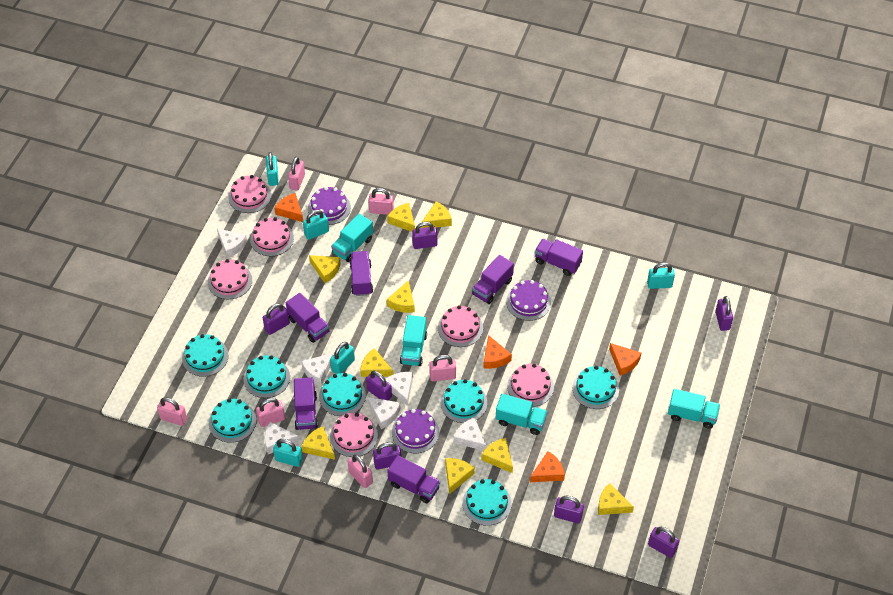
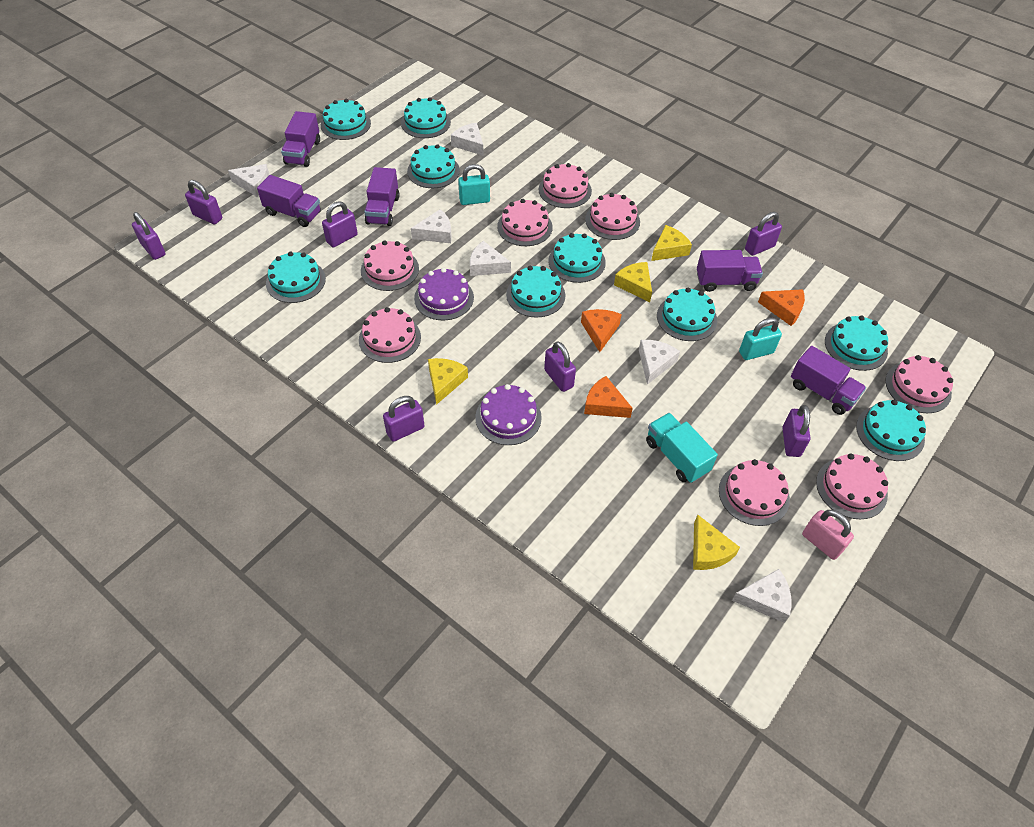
orange cheese: [274,193,303,222] [483,335,512,369] [530,451,565,482] [609,343,641,376] = 4 -> [581,309,622,352] [584,376,633,418] [758,289,805,326] = 3
pink cake: [208,259,252,299] [228,175,271,213] [250,217,294,256] [330,413,378,457] [438,305,483,347] [507,364,554,407] = 6 -> [359,307,421,363] [361,241,419,291] [497,199,553,246] [539,163,592,208] [585,193,640,240] [719,459,790,526] [816,453,888,519] [885,355,953,413] = 8
pink padlock: [157,397,187,426] [256,398,285,427] [288,157,305,191] [348,455,373,488] [368,188,394,215] [429,355,456,381] = 6 -> [802,510,854,560] = 1
purple cake: [308,187,351,225] [392,409,439,453] [506,280,551,321] = 3 -> [414,268,474,320] [475,384,542,445] = 2
purple truck: [286,293,330,343] [294,377,318,430] [350,251,373,296] [387,455,440,503] [472,255,514,304] [535,239,583,276] = 6 -> [257,175,321,227] [281,111,320,167] [364,167,399,226] [697,250,763,292] [791,346,866,415] = 5
turquoise cake: [182,334,228,377] [209,398,256,443] [244,355,290,398] [319,373,366,416] [440,379,487,423] [462,479,512,526] [572,366,619,409] = 7 -> [266,252,326,303] [321,99,371,140] [401,97,451,138] [407,144,460,188] [506,266,565,318] [548,233,606,283] [657,288,717,341] [825,315,888,371] [856,400,926,461] = 9
turquoise padlock: [266,152,279,186] [273,439,303,467] [303,210,329,240] [330,342,355,374] [647,262,675,289] = 5 -> [458,164,490,205] [739,318,782,360] = 2
turquoise truck: [331,214,373,262] [400,315,427,366] [496,394,547,435] [668,389,720,429] = 4 -> [646,413,718,483] = 1
yellow cheese: [302,426,335,460] [309,255,341,283] [360,348,393,377] [387,203,415,232] [387,280,415,313] [421,201,452,228] [445,458,475,494] [481,438,513,473] [598,483,634,515] = 9 -> [428,358,468,405] [614,262,652,302] [651,225,692,261] [693,515,740,570] = 4

